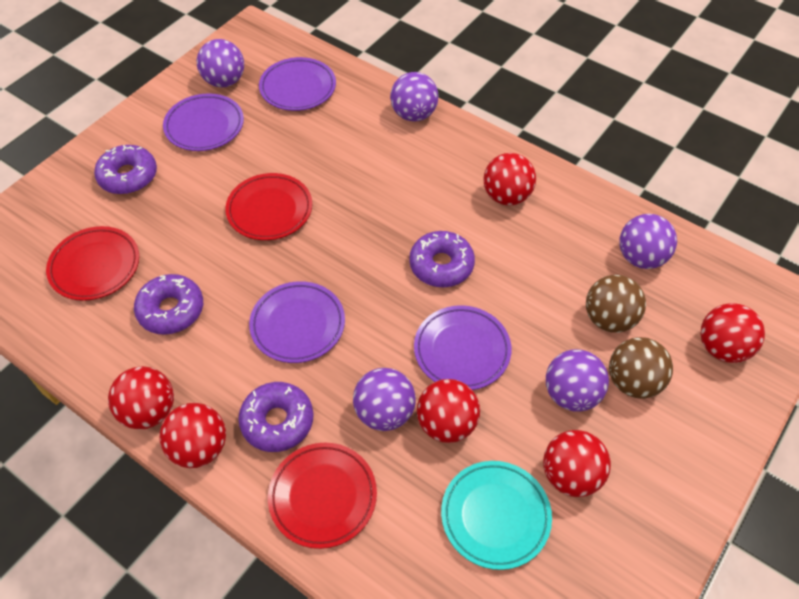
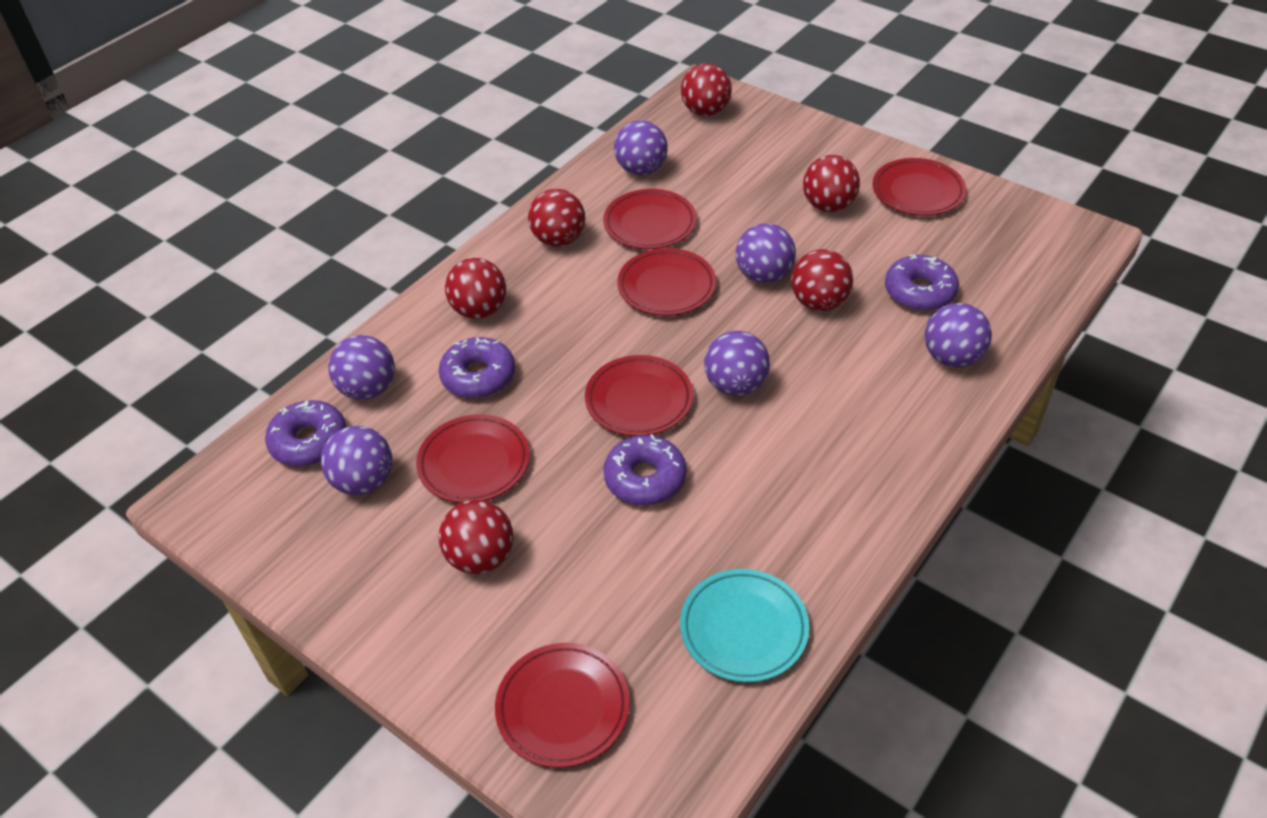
brown ball: [586,275,646,333] [609,337,673,399] = 2 -> none = 0
purple ball: [197,39,244,88] [353,368,416,431] [390,72,439,122] [546,349,609,412] [619,214,677,269] = 5 -> [321,426,392,495] [328,335,395,400] [614,120,668,175] [704,331,770,396] [736,223,796,284] [925,303,992,368] = 6
purple plate: [163,93,244,151] [249,281,345,363] [259,57,336,111] [414,305,512,390] = 4 -> none = 0
red plate: [46,226,139,301] [225,173,312,240] [268,443,377,549] = 3 -> [416,414,530,503] [495,643,630,768] [585,355,693,436] [603,189,696,249] [617,248,716,316] [872,158,966,216] = 6

